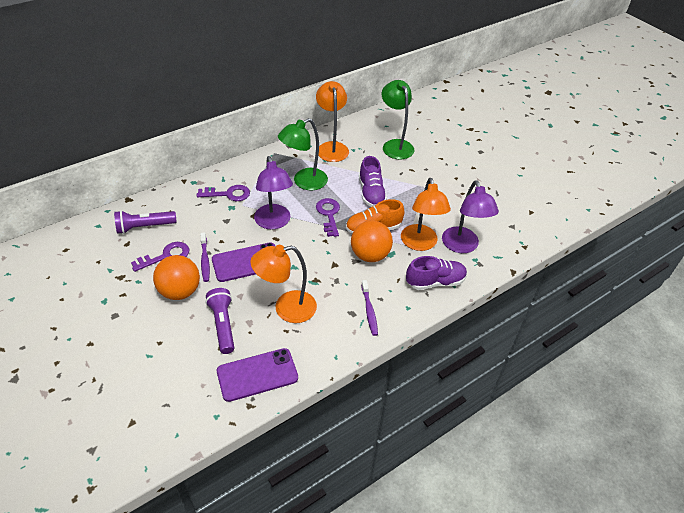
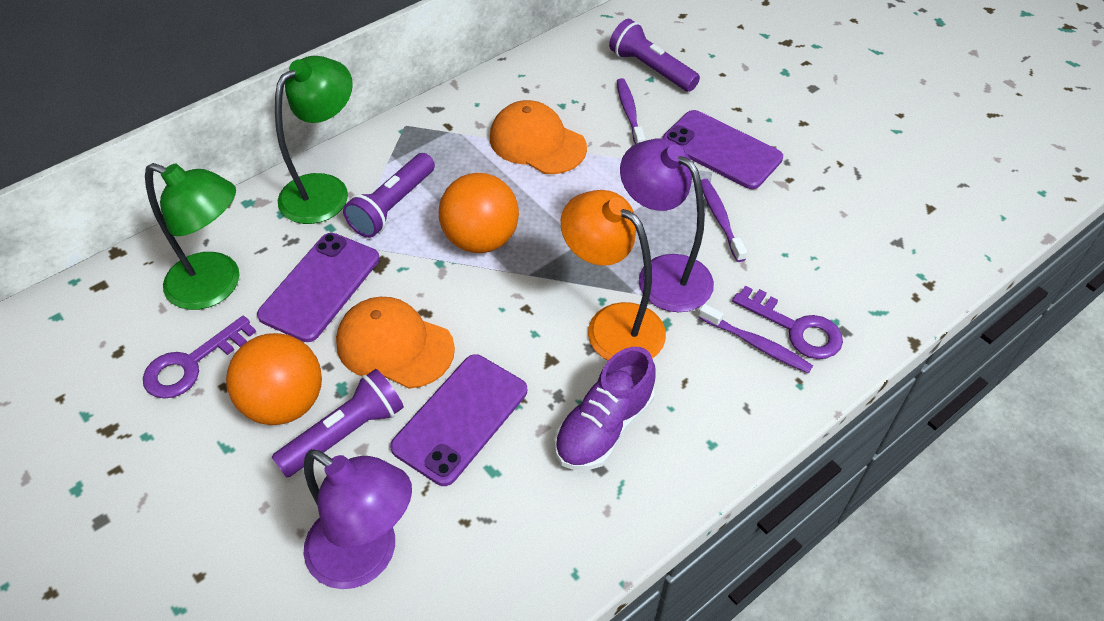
orange cap: none = 0 -> [336,297,455,389] [490,100,587,174] = 2
orange lamp: [250,245,317,323] [316,81,349,162] [401,178,451,251] = 3 -> [561,190,666,360] = 1
orange shoe: [346,199,404,234] = 1 -> none = 0
purple flashlight: [114,210,177,234] [206,288,234,354] = 2 -> [272,369,404,478] [343,153,435,238] [609,19,700,92] = 3
purple key: [131,242,189,272] [197,185,250,201] [316,198,340,237] = 3 -> [143,316,256,399] [732,286,843,359] = 2
purple phone: [212,243,276,282] [217,348,298,402] = 2 -> [257,233,380,342] [390,354,527,486] [662,110,783,189] = 3
purple shoe: [359,156,387,207] [406,256,467,290] = 2 -> [554,347,655,470] = 1
purple toothbrush: [201,232,210,282] [361,280,378,336] = 2 -> [617,78,645,144] [698,304,813,374] [701,179,747,262] = 3

